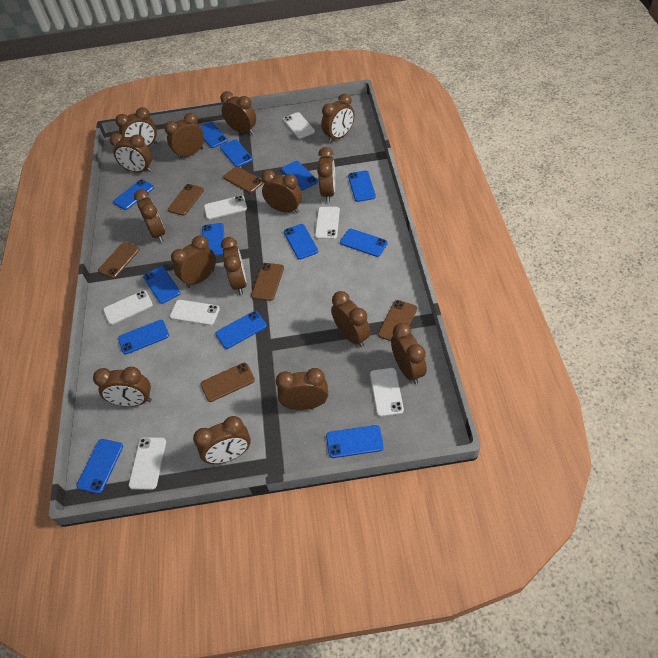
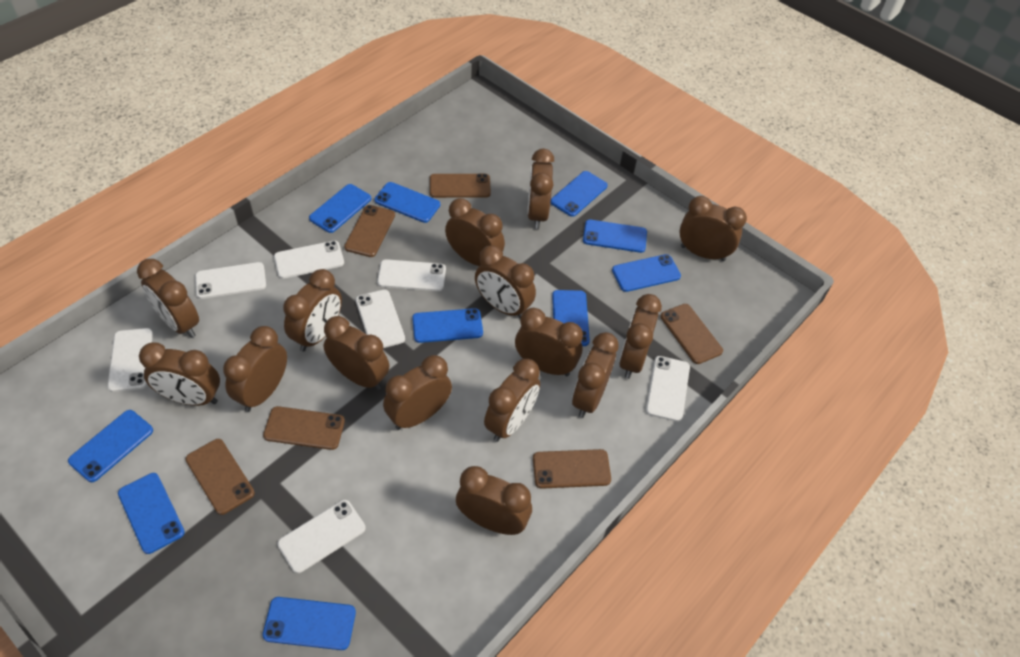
blue phone: [76,439,123,494] [113,179,154,210] [118,320,169,354] [143,266,181,304] [200,122,228,148] [202,223,224,256] [215,311,267,349] [220,140,253,167] [281,161,318,190] [284,224,318,259] [326,425,384,458] [340,229,388,257] [348,170,376,202] = 13 -> [68,410,153,482] [118,473,185,554] [263,597,356,650] [309,184,371,233] [374,182,440,223] [412,308,483,343] [550,171,608,217] [552,290,590,346] [583,220,647,253] [612,254,681,292] = 10

